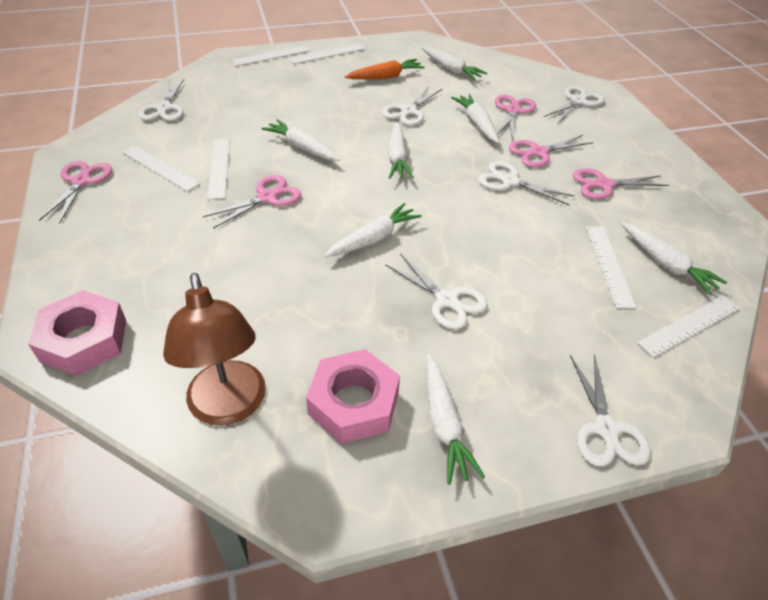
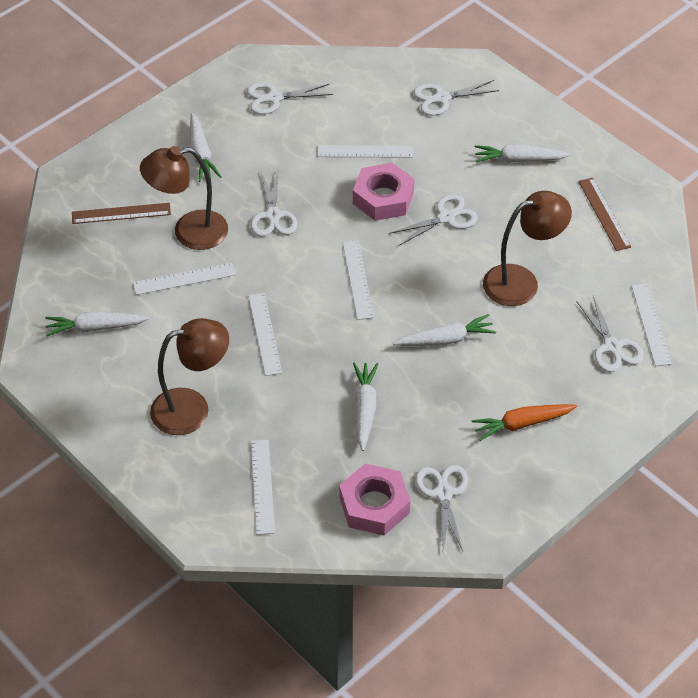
brown lamp: [163,273,266,426] = 1 -> [140,146,228,250] [150,318,229,435] [483,191,572,306] = 3
brown ruler: none = 0 -> [72,203,171,224] [578,178,631,251] = 2
pink scissors: [39,161,112,223] [203,175,302,229] [495,95,536,140] [509,135,593,167] [573,169,669,199] = 5 -> none = 0
white carrot: [261,119,340,161] [324,203,422,257] [388,122,414,179] [422,47,487,80] [426,354,485,485] [451,94,499,143] [621,222,727,295] = 7 -> [45,311,149,337] [190,113,221,182] [353,363,378,451] [393,314,496,346] [475,144,571,163] = 5

